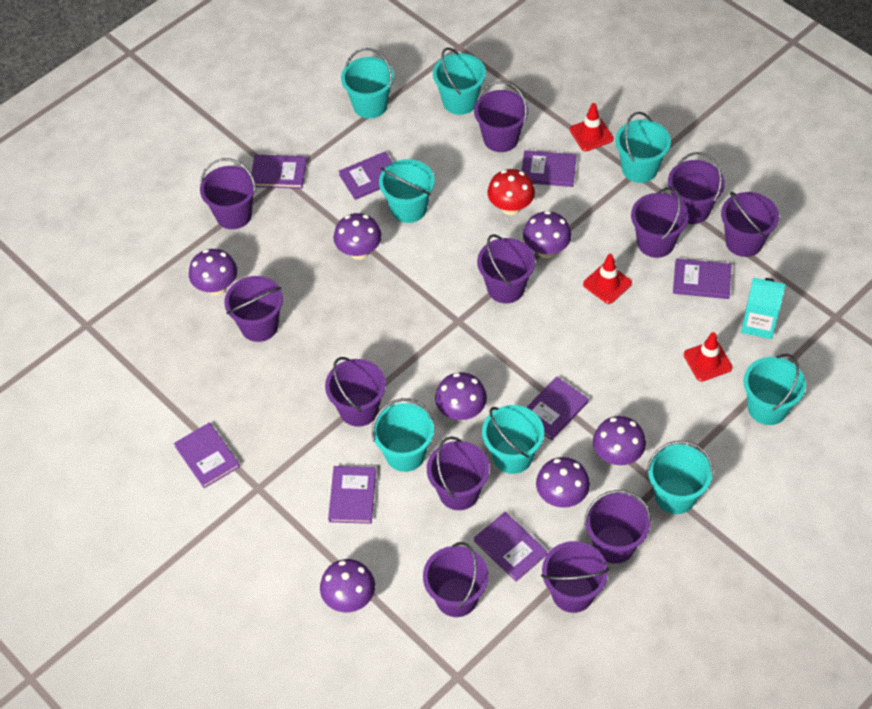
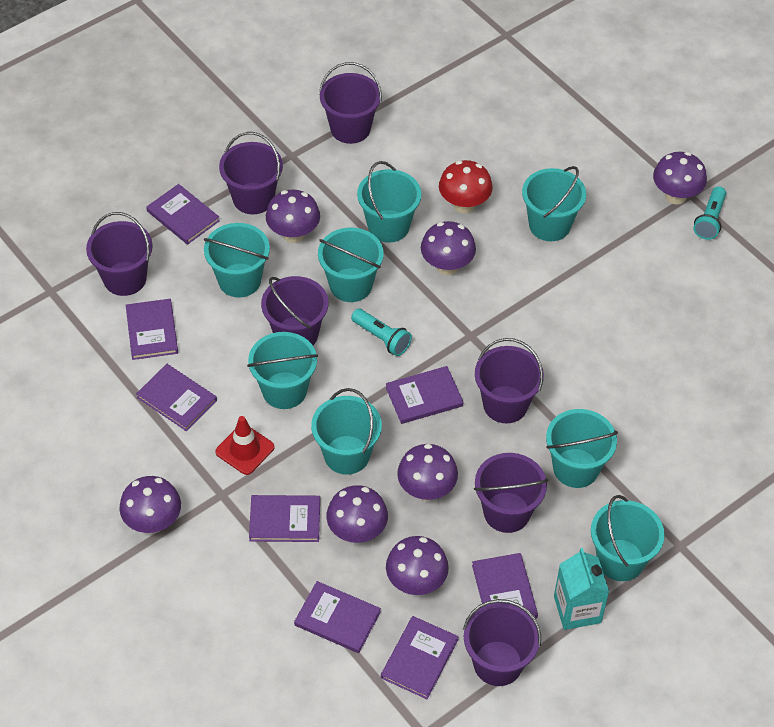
purple bucket: [200,158,256,229] [224,276,283,342] [325,357,386,427] [423,542,489,617] [427,436,490,510] [474,81,528,152] [477,234,535,303] [541,541,609,613] [584,490,651,564] [631,187,689,258] [668,152,725,224] [721,192,779,257] = 12 -> [86,212,153,296] [219,132,283,214] [261,276,328,345] [319,62,382,144] [463,599,541,686] [474,453,548,533] [475,338,544,423] = 7
red traffic cone: [570,103,614,151] [583,254,632,304] [684,332,732,382] = 3 -> [215,416,274,475] = 1
turquoise flashlight: none = 0 -> [351,309,412,356] [693,186,726,240] = 2

